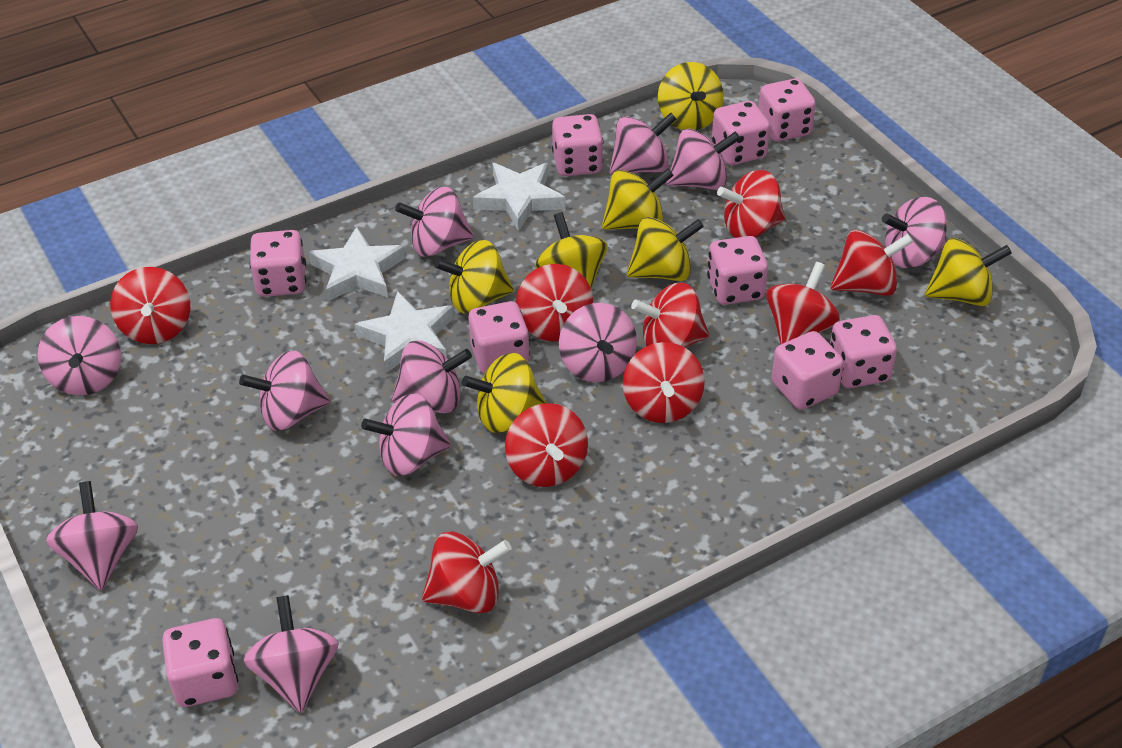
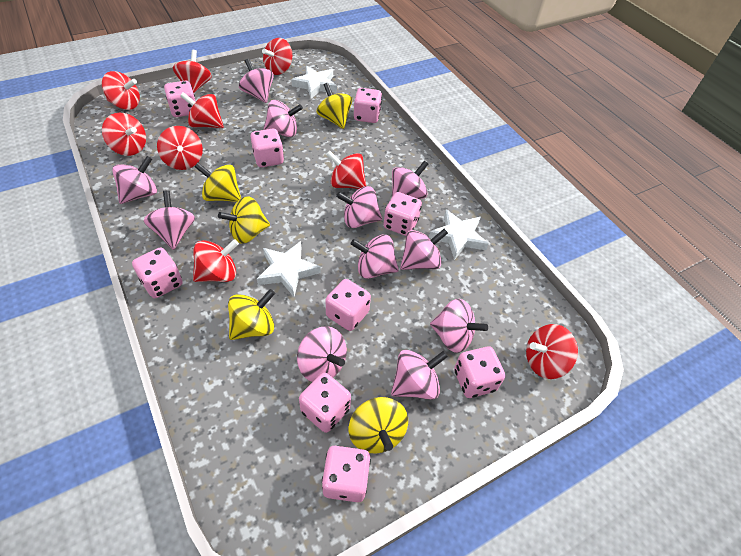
yellow spinning top: [434,240,514,313] [462,353,546,433] [535,212,608,289] [602,168,674,230] [627,217,704,281] [658,62,724,130] [925,238,1012,306] = 7 -> [194,163,241,202] [218,196,270,244] [228,289,275,340] [317,83,352,129] [349,397,408,454] = 5

